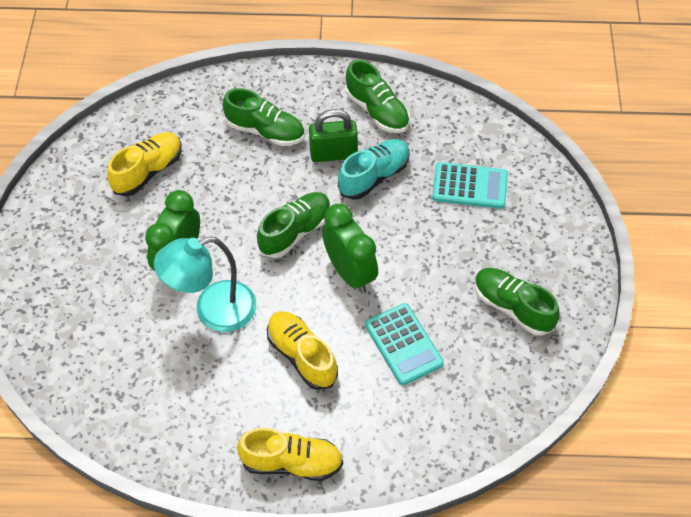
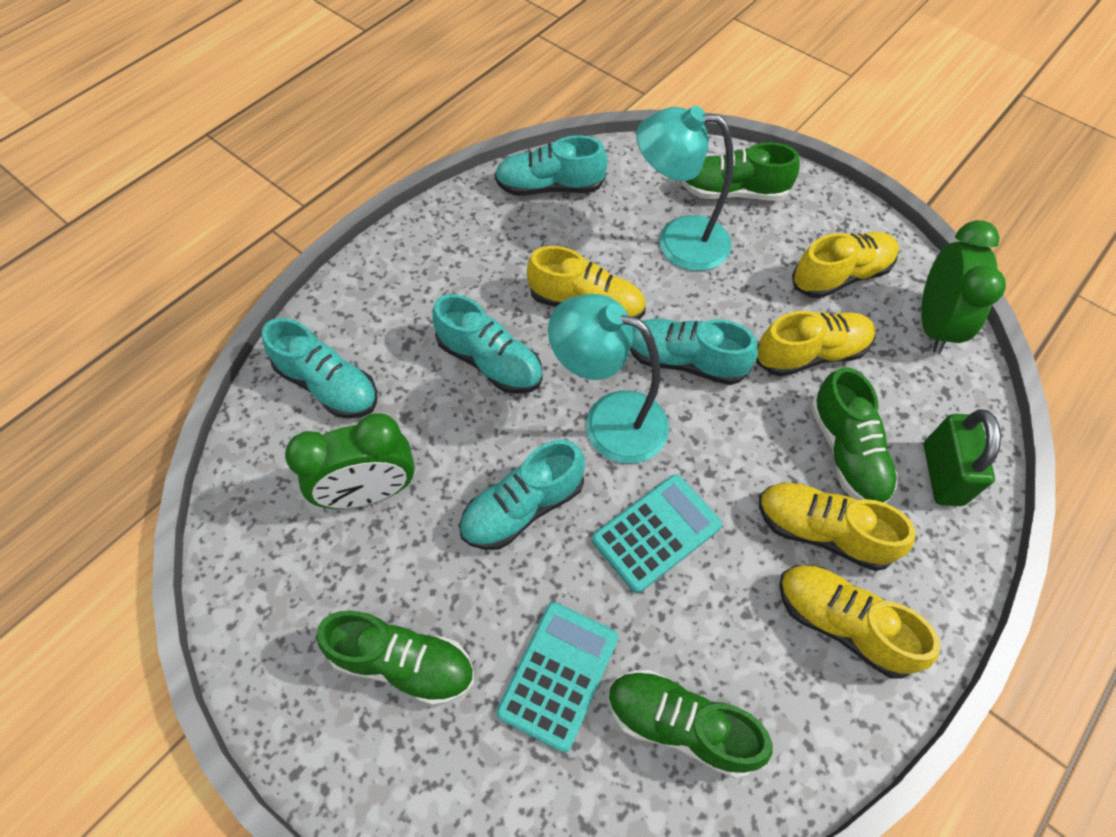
turquoise lamp: [154,237,256,332] = 1 -> [548,294,669,464] [636,106,734,271] = 2
turquoise shoe: [338,139,410,200] = 1 -> [262,318,377,419] [432,294,543,394] [459,440,585,550] [494,135,608,196] [630,319,758,385] = 5
yellow shoe: [107,132,182,196] [237,428,343,481] [267,311,338,390] = 3 -> [527,246,646,319] [756,311,876,377] [759,483,915,571] [779,565,941,679] [792,232,899,299] = 5

